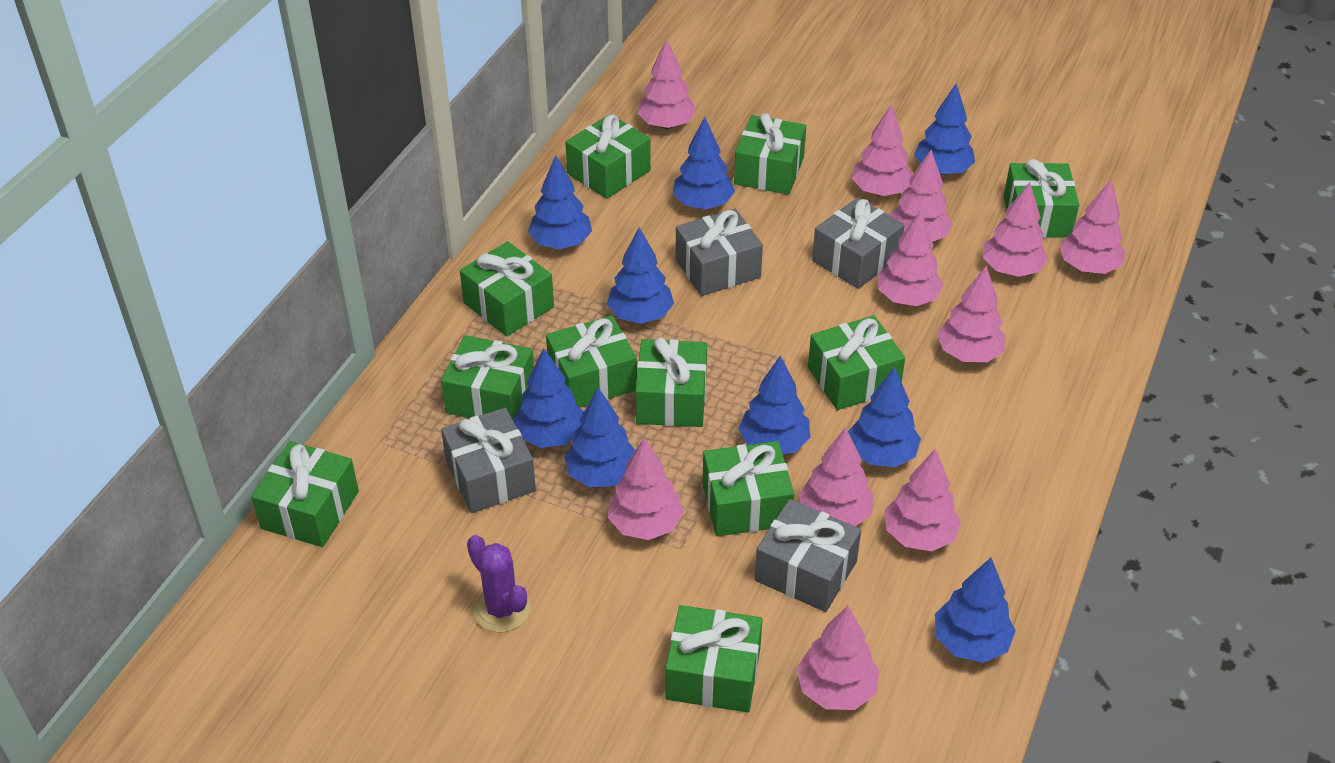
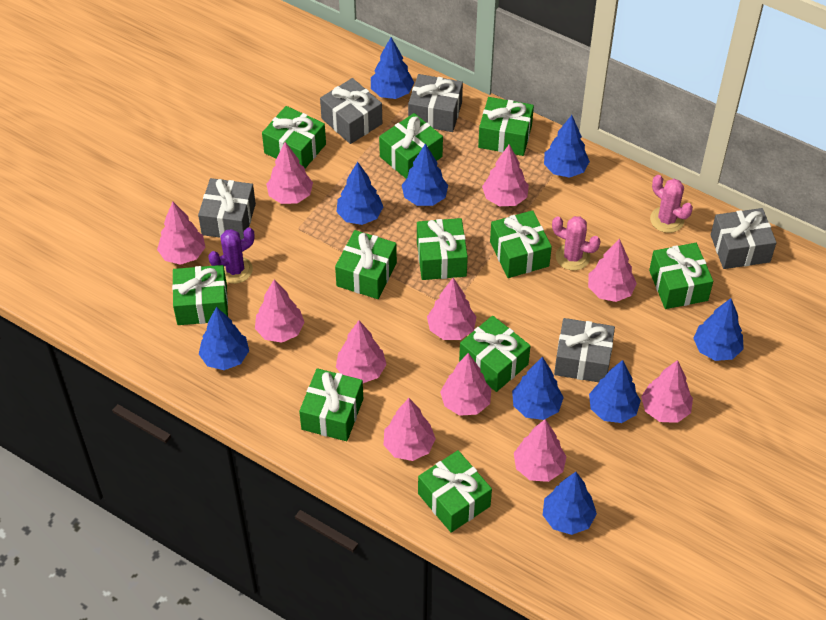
grey gift: [441,408,536,513] [676,209,763,296] [755,499,861,612] [812,197,905,289] = 4 -> [198,178,256,240] [320,78,382,144] [408,74,463,132] [554,318,615,382] [711,208,777,269] = 5
pink cactus: none = 0 -> [552,216,601,270] [650,175,693,233] = 2

